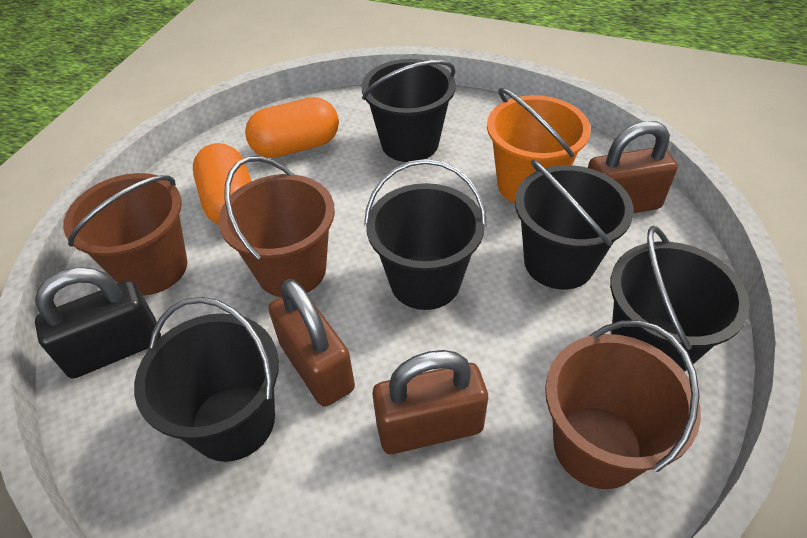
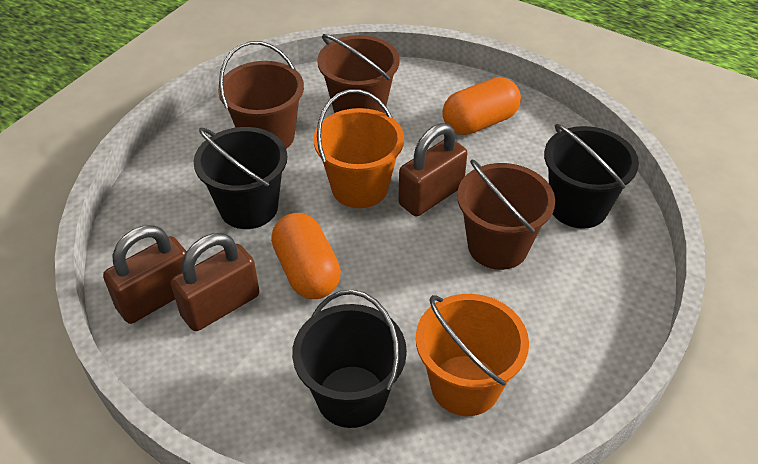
black bucket: [134,297,279,462] [362,59,456,162] [364,159,487,310] [515,159,634,290] [610,226,750,372] = 5 -> [194,127,287,229] [292,290,407,428] [544,124,639,229] = 3
black padlock: [35,267,161,378] = 1 -> none = 0
orange bucket: [487,88,591,203] = 1 -> [313,89,404,208] [416,294,529,416] = 2

